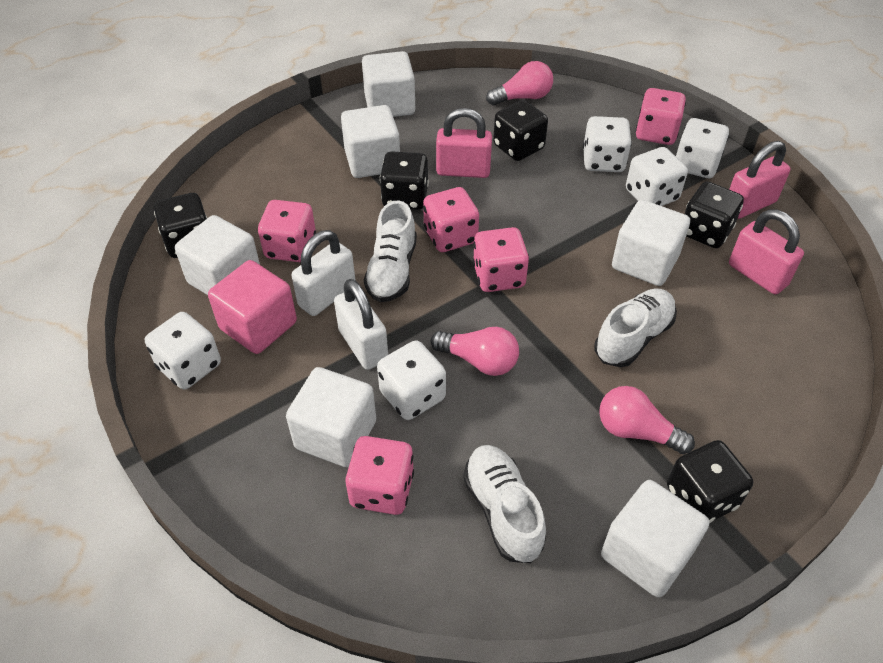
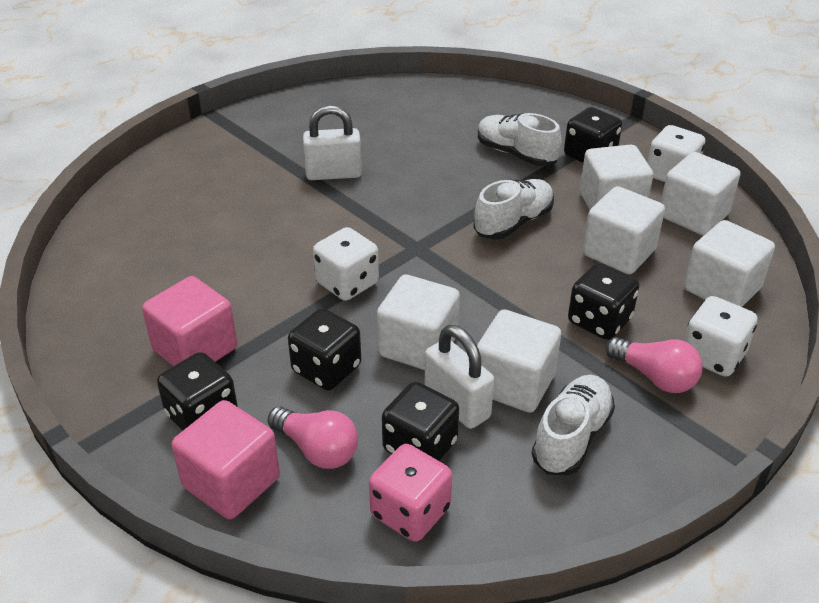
pink cube: [208,260,297,354] = 1 -> [142,276,237,366] [172,400,280,519] = 2
pink dice: [258,200,316,262] [345,436,414,515] [423,187,479,252] [473,227,529,292] [636,88,686,145] = 5 -> [369,444,452,542] = 1
pink light bulb: [431,327,519,376] [486,61,553,105] [599,386,695,454] = 3 -> [268,406,358,469] [605,337,703,393] = 2
pink padlock: [436,108,492,178] [729,141,791,219] [729,209,804,295] = 3 -> none = 0
white dice: [145,312,221,389] [377,340,446,420] [583,116,632,172] [626,147,688,206] [676,118,729,178] = 5 -> [313,227,379,301] [647,125,705,182] [684,296,757,377] = 3

